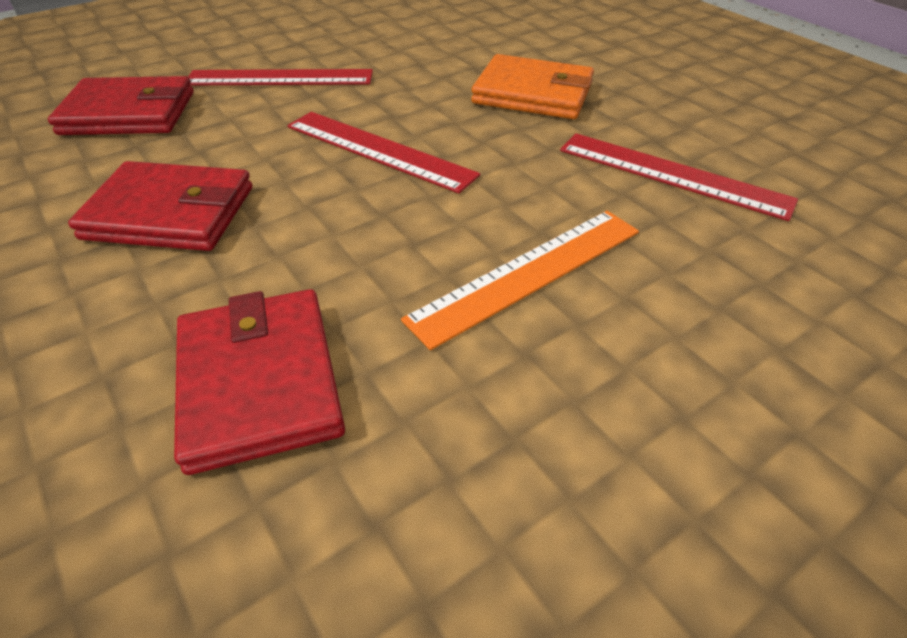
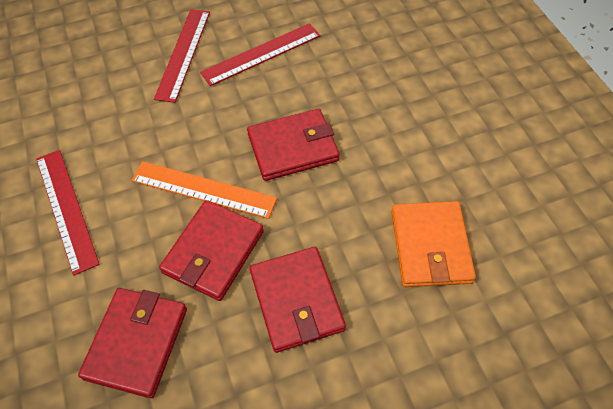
red wallet: [48,76,194,135] [68,161,252,251] [174,289,345,475] = 3 -> [78,288,187,398] [159,200,264,301] [247,109,340,181] [250,247,346,353] = 4

